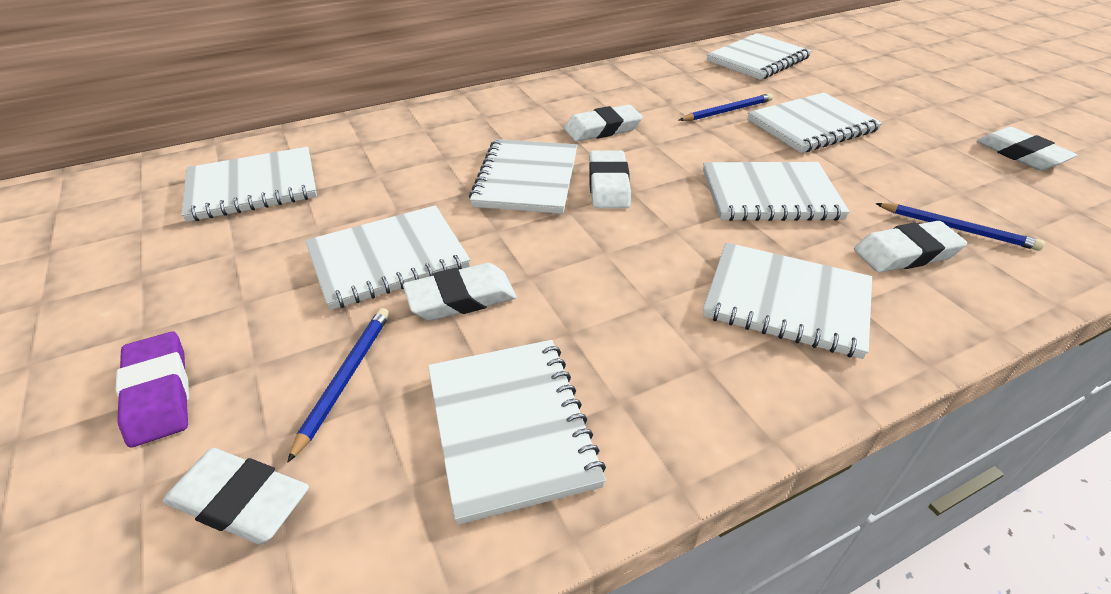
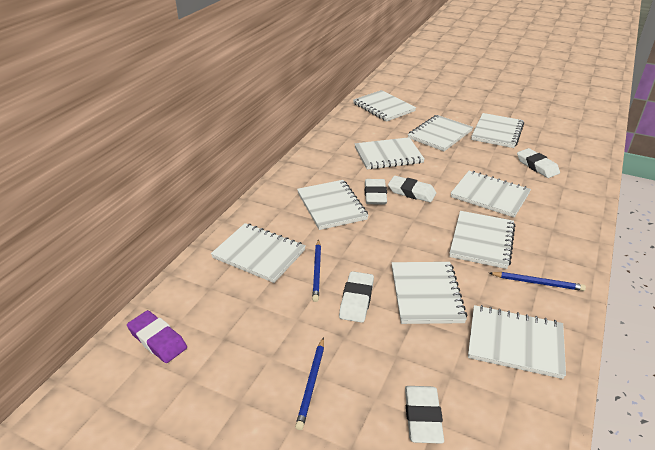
white eraser: [163,448,309,545] [403,263,517,321] [564,105,643,142] [589,150,631,208] [854,221,967,273] [976,127,1077,170] = 6 -> [339,271,374,323] [365,179,387,205] [388,176,436,202] [405,386,444,444] [517,148,560,178] = 5
white notebook: [181,147,317,222] [305,205,470,310] [428,340,606,525] [469,139,577,214] [703,162,850,221] [703,242,872,359] [707,33,812,80] [747,93,882,153] = 8 -> [211,223,306,283] [297,180,369,230] [353,90,416,122] [355,137,425,169] [392,262,467,324] [408,115,473,151] [449,211,515,269] [451,171,531,218] [468,305,566,379] [471,113,524,148] = 10

